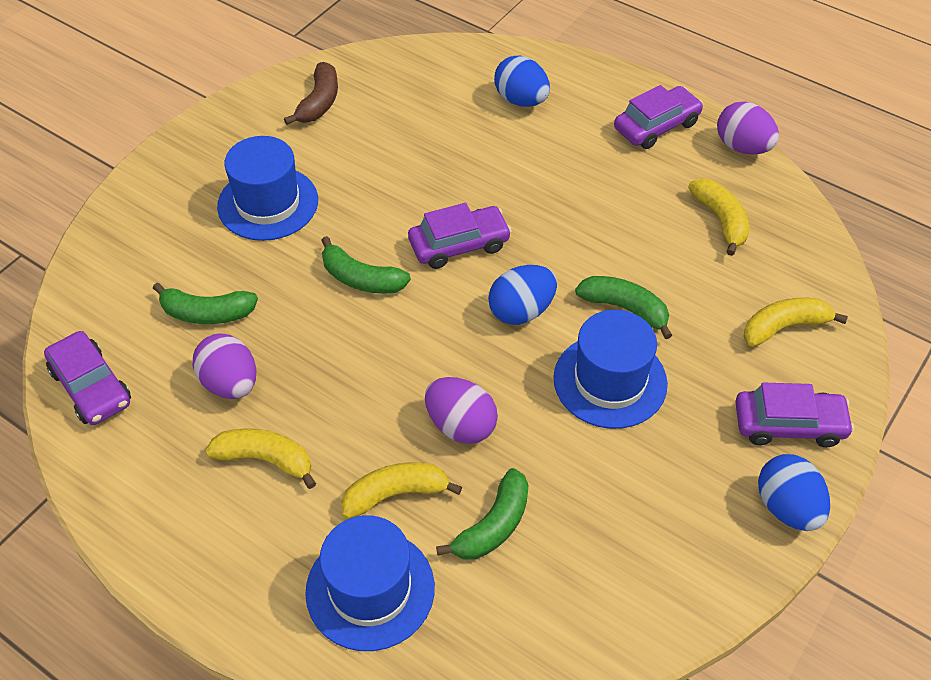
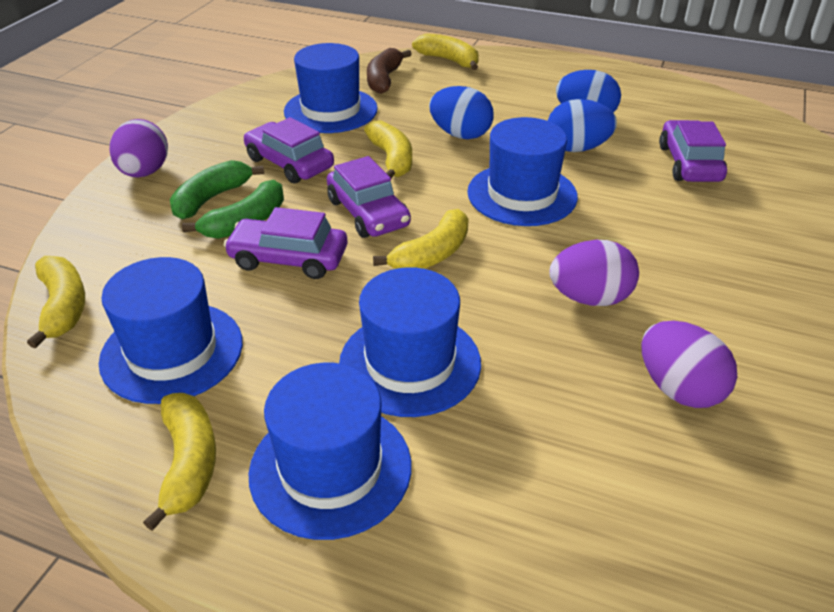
blue hat: [217,136,318,241] [305,515,435,651] [554,310,668,429] = 3 -> [99,257,243,404] [249,363,412,540] [284,43,378,133] [339,267,481,417] [467,117,578,226] = 5
green banana: [153,283,258,324] [321,236,411,294] [436,468,529,559] [575,276,672,339] = 4 -> [170,160,264,219] [182,180,284,239] = 2
yellow banana: [205,428,316,489] [341,462,462,519] [688,178,749,256] [743,298,848,347] = 4 -> [27,256,85,349] [143,393,216,531] [364,120,412,178] [373,209,469,269] [412,33,479,70] = 5

